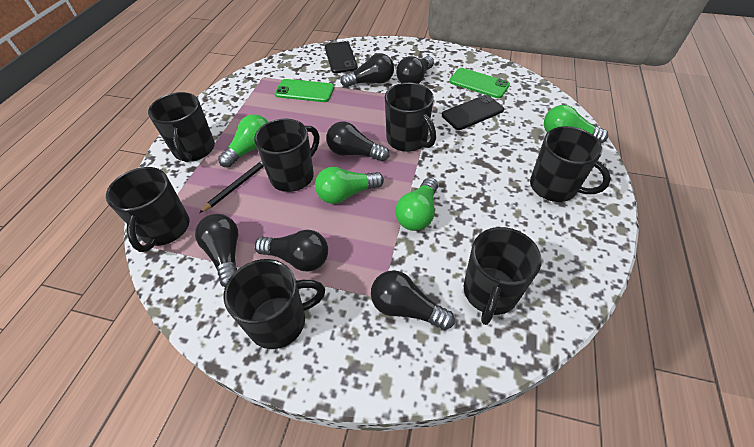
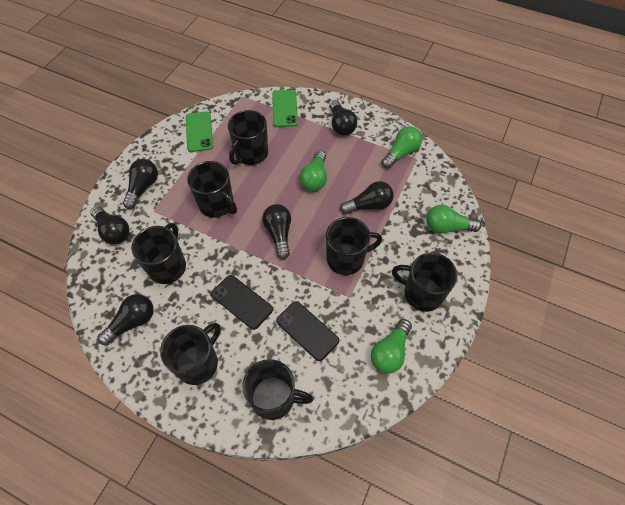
black pencil: [199,160,264,213] = 1 -> none = 0

